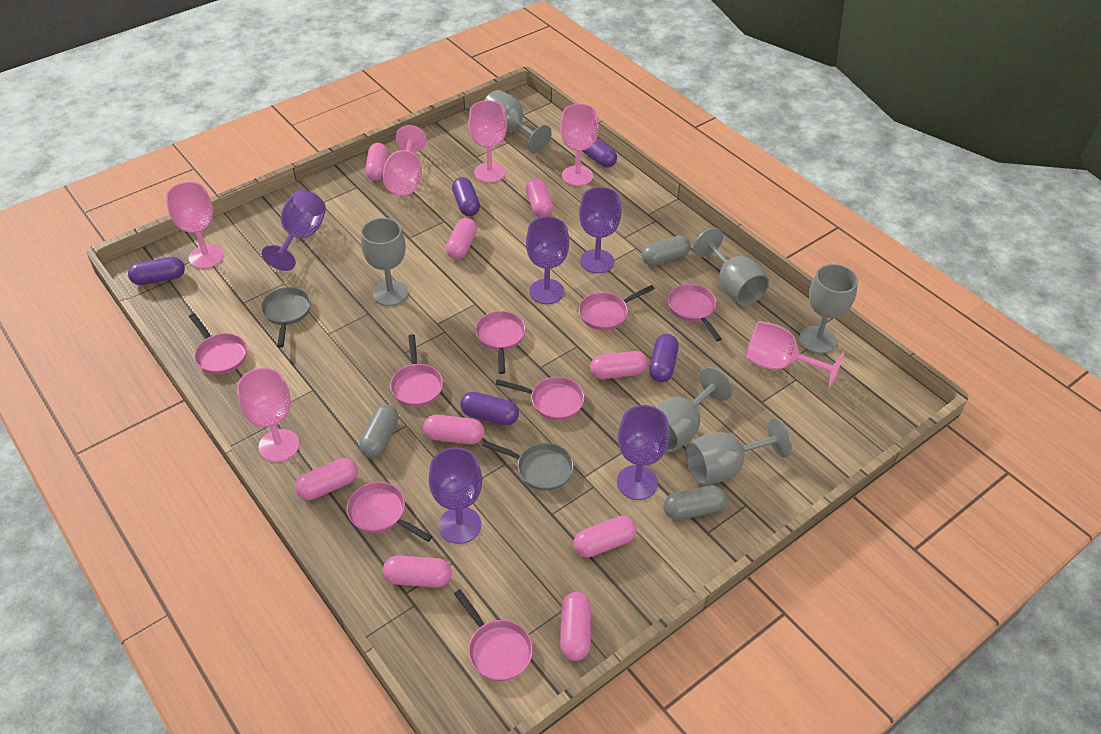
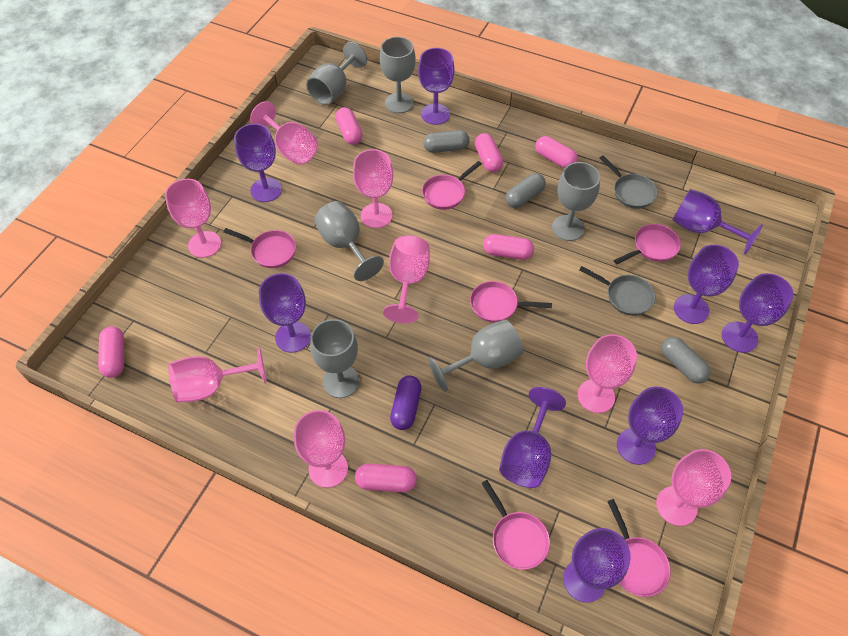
pink capsule: [295,458,358,500] [365,143,388,181] [383,555,452,588] [423,415,484,444] [446,218,477,259] [526,178,553,217] [560,592,591,661] [574,516,637,558] [590,351,648,379] = 9 -> [98,326,124,378] [336,107,362,145] [355,464,417,492] [475,133,503,172] [483,234,534,260] [535,136,578,168] = 6
pink goblet: [166,182,224,269] [237,368,300,462] [383,125,427,196] [468,100,507,183] [560,104,599,186] [744,321,844,389] = 6 -> [165,179,221,258] [168,347,267,403] [250,101,318,165] [294,410,348,488] [353,149,393,228] [383,235,430,324] [578,334,637,413] [656,449,731,526] = 8
pink pan: [189,313,247,375] [347,482,432,542] [390,334,443,407] [454,589,533,681] [475,311,526,374] [496,377,584,420] [579,285,655,331] [668,284,721,341] = 8 -> [224,228,296,268] [422,161,482,210] [470,281,552,322] [481,480,550,570] [607,499,671,597] [614,224,681,264] = 6
purple capsule: [128,257,185,285] [452,177,480,216] [460,392,519,426] [582,138,617,168] [649,334,679,382] = 5 -> [390,375,421,430] = 1
purple goblet: [262,190,326,271] [428,447,482,544] [526,216,569,304] [579,187,622,273] [617,405,670,500] = 5 -> [234,124,282,202] [259,273,311,353] [418,48,455,125] [499,387,566,488] [563,528,631,603] [617,387,683,465] [672,189,763,254] [674,245,739,324] [722,273,794,353] = 9

